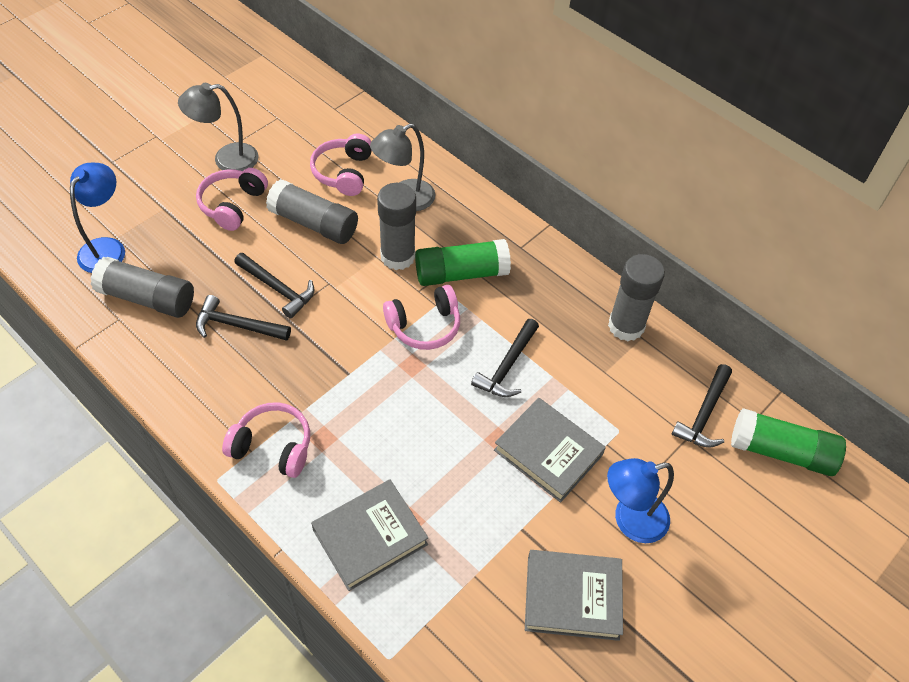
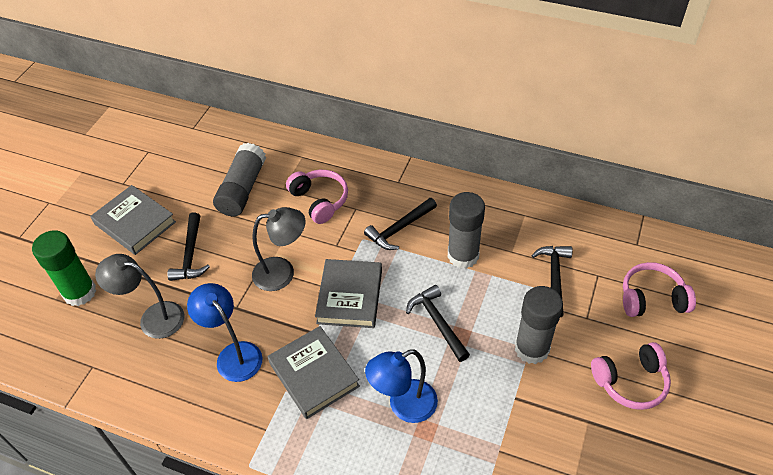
green glue stick: [415,239,511,286] [731,408,846,476] = 2 -> [32,230,96,306] = 1
grey glue stick: [91,257,194,318] [266,179,358,244] [377,183,416,270] [608,254,665,341] = 4 -> [213,143,266,216] [448,192,485,268] [515,286,563,364] = 3
pink headphones: [196,168,268,231] [222,402,310,478] [310,134,372,196] [383,285,460,350] = 4 -> [286,170,348,224] [591,342,671,410] [623,262,696,317] = 3

